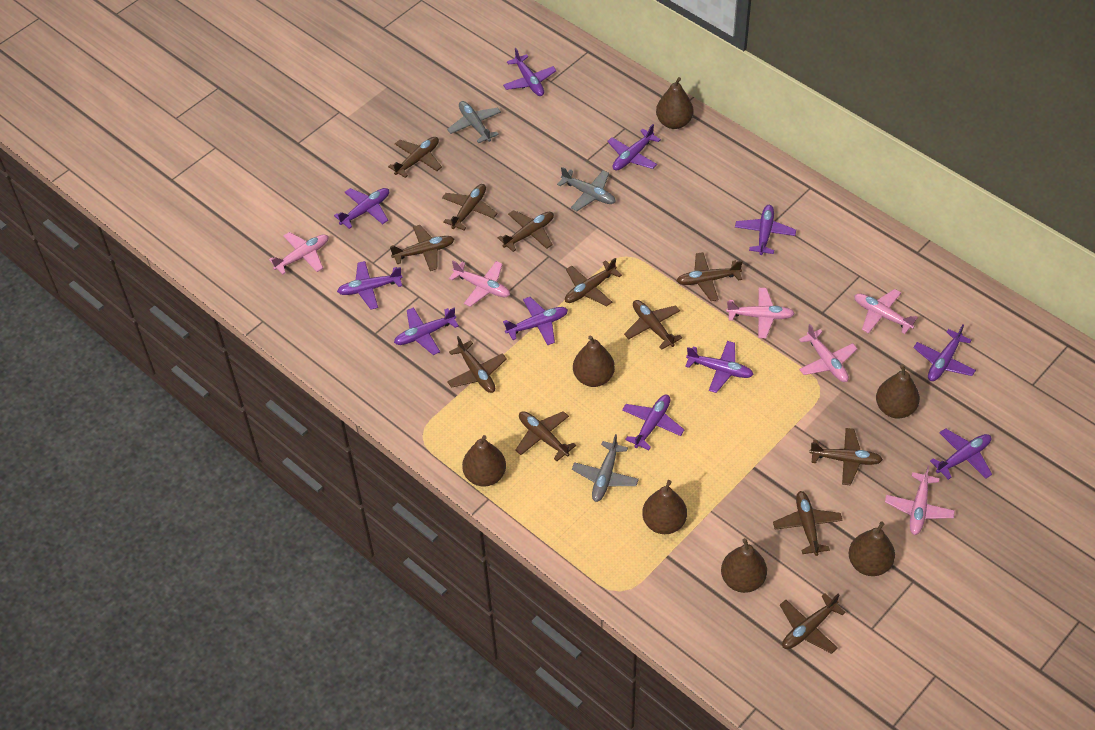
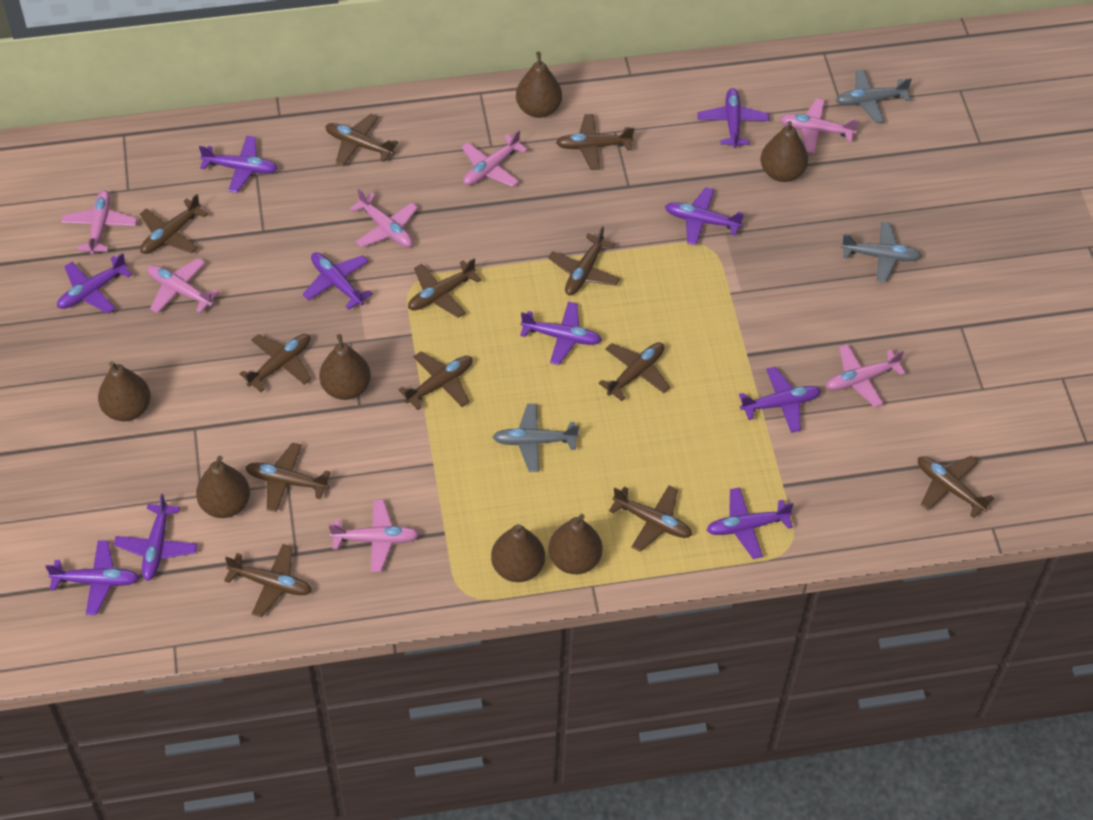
pink plane: [269,232,328,275] [449,261,510,307] [726,288,795,338] [799,324,857,382] [854,289,918,334] [885,465,955,535] = 6 -> [61,190,137,255] [147,258,219,314] [329,500,419,572] [350,188,418,248] [462,130,528,187] [780,98,859,154] [826,344,906,407] = 7
purple plane: [334,188,389,229] [337,261,403,309] [394,307,459,355] [503,48,557,96] [503,297,568,345] [607,124,661,170] [622,395,684,450] [685,341,754,393] [735,205,796,255] [913,325,976,381] [930,428,992,480] = 11 -> [45,540,139,615] [57,253,132,314] [114,494,197,581] [199,136,278,193] [303,252,373,310] [520,302,602,365] [665,187,744,245] [698,88,769,148] [707,487,794,559] [739,367,821,433] = 10

